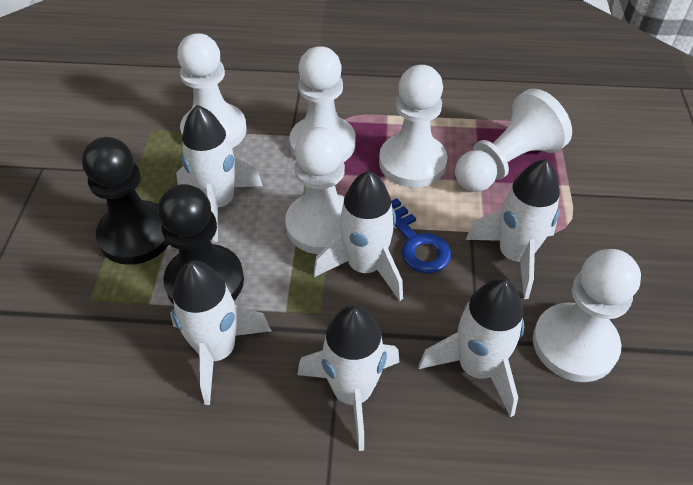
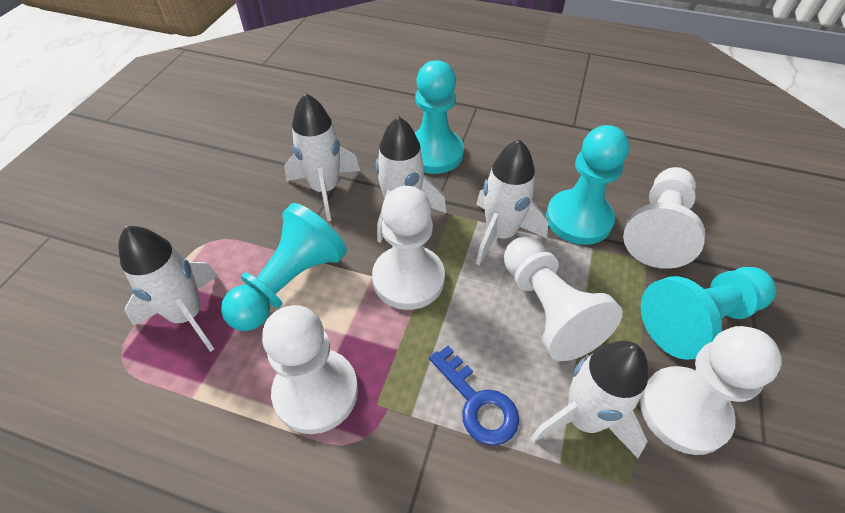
black pawn: [82,137,169,265] [158,184,244,305] = 2 -> none = 0
turquoise pawn: none = 0 -> [221,203,347,331] [414,60,464,174] [546,125,629,245] [641,267,776,360] = 4
white pawn: [177,33,247,148] [285,127,345,254] [289,46,356,162] [379,65,447,187] [455,88,572,192] [533,249,641,382] = 6 -> [262,305,358,434] [372,186,445,310] [504,237,622,361] [623,167,705,269] [640,326,782,455] = 5
white rocket: [170,261,271,405] [176,105,263,242] [297,305,399,451] [313,171,403,301] [419,278,524,417] [465,159,560,299] = 6 -> [118,226,218,352] [284,93,360,221] [376,116,447,243] [476,139,549,266] [531,341,648,458] = 5

